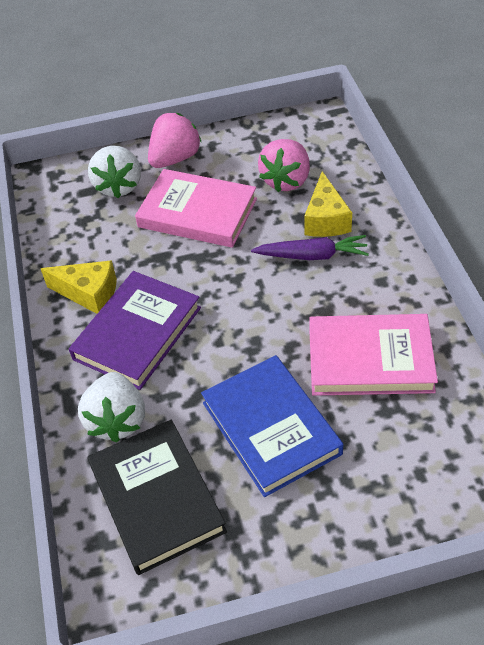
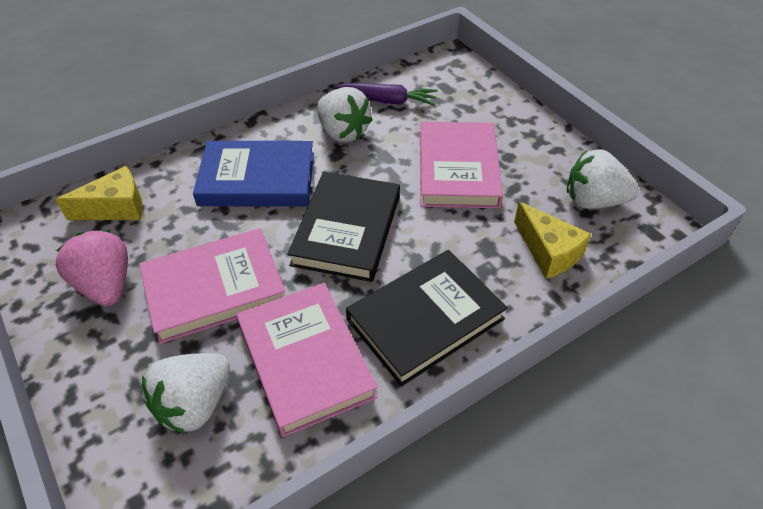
black book: [88,420,227,575] = 1 -> [287,172,400,282] [346,250,508,387] = 2
pink book: [135,169,257,248] [309,314,438,396] = 2 -> [139,228,285,344] [237,283,378,437] [420,122,503,208] = 3
pink strawberry: [148,113,202,168] [258,139,310,192] = 2 -> [56,230,128,306] = 1
purple book: [69,271,201,390] = 1 -> none = 0
white strawberry: [78,372,145,442] [88,146,141,198] = 2 -> [142,353,230,434] [317,87,373,142] [567,150,639,209] = 3

